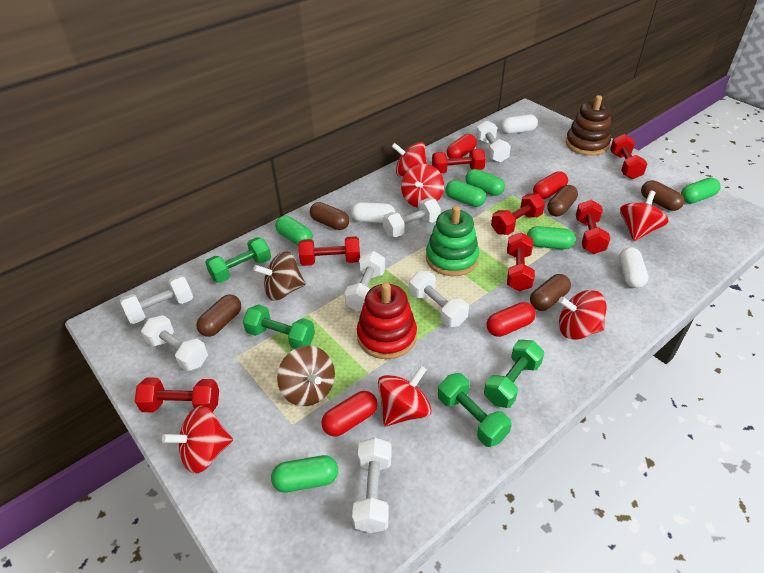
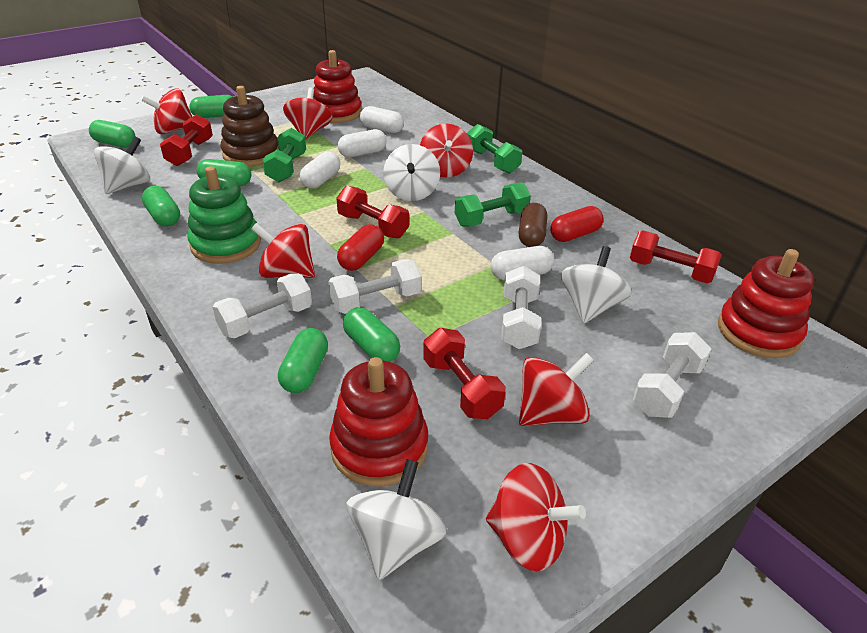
brown capsule: [196,294,241,337] [310,202,349,230] [530,274,571,311] [547,185,578,216] [641,180,684,211] = 5 -> [518,203,547,247] = 1
brown spinning top: [253,251,306,301] [277,346,335,406] = 2 -> none = 0
green dumbbell: [205,237,271,283] [243,304,315,349] [438,373,512,447] [484,340,544,408] = 4 -> [263,128,306,182] [455,182,531,227] [467,124,522,174] = 3
red capsule: [321,391,378,437] [447,134,477,158] [486,302,536,337] [533,171,568,199] = 4 -> [337,224,384,271] [550,206,603,242] = 2
red dumbbell: [135,377,219,413] [299,236,360,266] [432,149,486,173] [491,193,545,235] [507,232,535,291] [576,200,610,254] [610,134,647,179] = 7 -> [160,114,213,166] [336,186,409,239] [423,328,506,419] [630,230,722,283] = 4
red stacking toy: [357,282,417,359] = 1 -> [313,50,362,123] [329,357,428,487] [718,249,814,358] = 3
white capsule: [351,202,395,223] [501,115,538,134] [619,247,648,288] = 3 -> [300,152,340,189] [338,129,387,157] [360,106,404,133] [491,246,554,280] = 4
white dumbbell: [120,275,193,324] [141,315,208,371] [344,251,385,311] [352,438,392,533] [383,198,441,237] [409,271,469,327] [476,120,511,163] = 7 -> [213,274,312,338] [328,259,421,314] [501,266,541,349] [633,332,711,418] = 4
white spinning top: none = 0 -> [94,136,150,194] [347,459,447,580] [383,144,440,201] [561,246,632,324] = 4

